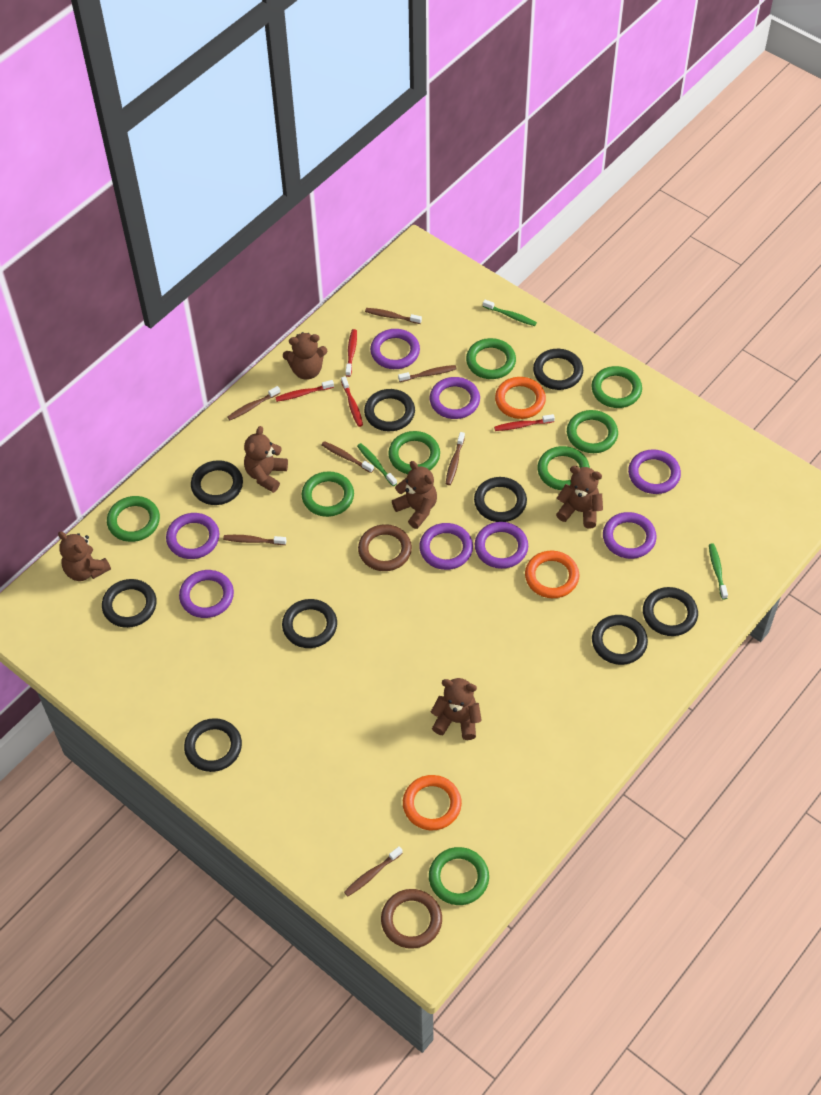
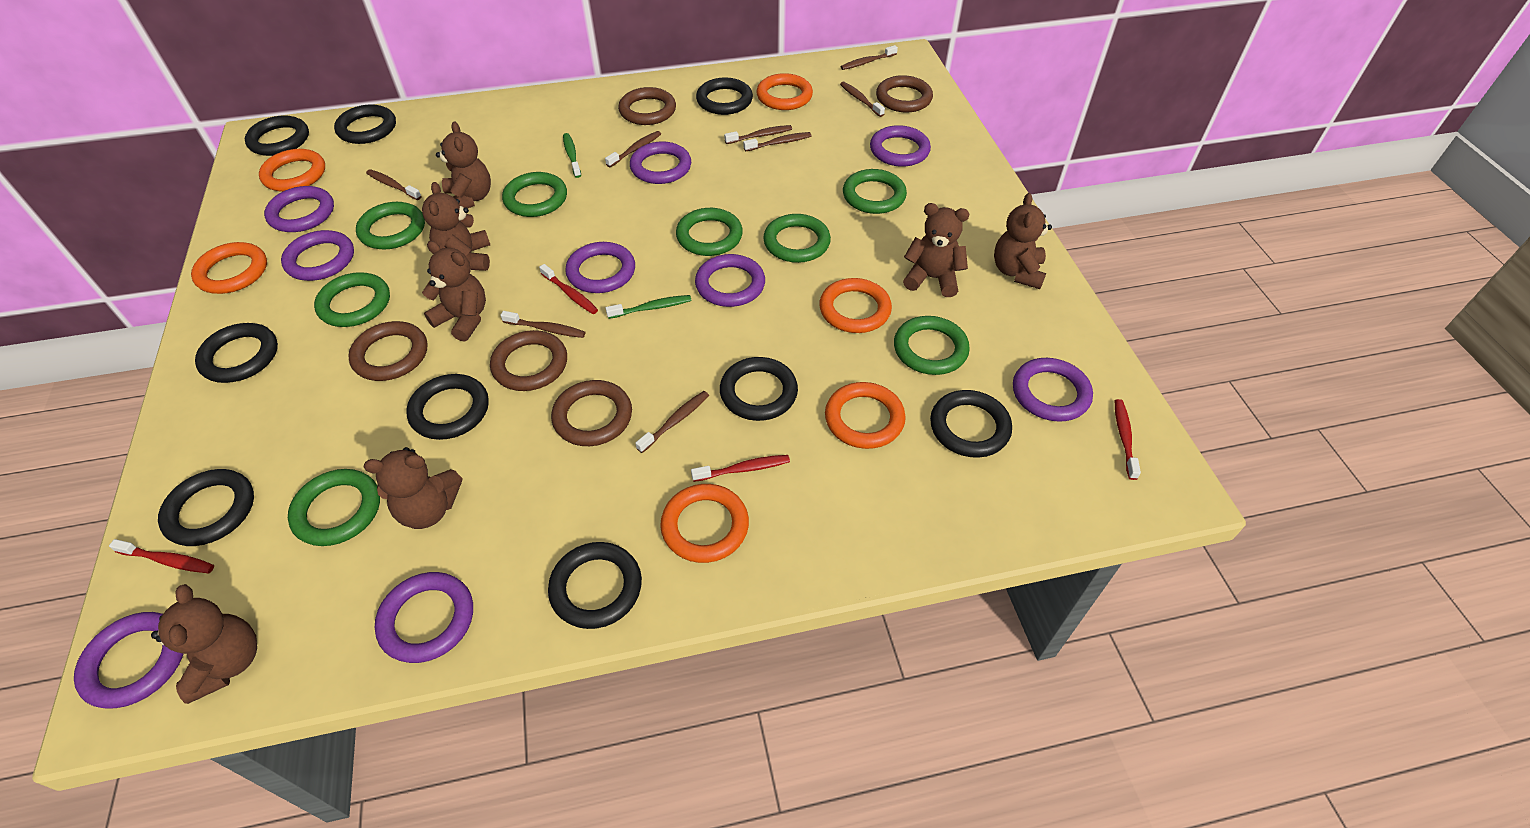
brown ring: [358,524,412,571] [381,889,442,949] = 2 -> [348,321,427,381] [490,330,567,391] [551,380,632,446] [618,87,676,125] [876,75,933,113] = 5
brown teddy bear: [58,531,111,581] [244,426,288,493] [283,332,327,380] [392,461,437,529] [431,678,482,740] [556,466,603,528] = 6 -> [151,584,257,704] [364,447,462,529] [422,182,490,271] [422,241,486,342] [436,121,491,208] [903,203,970,297] [994,193,1052,289] = 7
brown toothbrush: [223,535,286,545] [228,386,280,420] [321,441,374,473] [344,847,403,897] [365,308,422,324] [398,365,457,382] [446,432,465,485] = 7 -> [366,169,422,200] [500,311,586,338] [605,131,661,167] [635,391,709,453] [724,125,792,144] [743,132,811,151] [840,45,898,70] [840,82,885,117] = 8
green toothbrush: [357,443,397,486] [483,300,537,326] [709,543,728,600] = 3 -> [563,133,581,178] [606,295,692,319] = 2
orange ring: [403,775,462,830] [495,377,546,419] [525,551,579,598] = 3 -> [191,242,267,294] [259,149,325,192] [660,484,749,563] [756,73,813,110] [819,278,892,333] [825,382,906,449] = 6
purple ring: [166,513,219,559] [179,570,234,618] [370,329,420,369] [419,523,473,570] [430,377,480,419] [475,522,528,569] [603,512,657,559] [628,449,681,494] = 8 -> [74,612,183,708] [264,186,334,232] [281,230,354,281] [375,572,473,663] [565,242,635,293] [630,141,691,184] [695,254,765,307] [870,125,931,167] [1013,358,1093,422] = 9

